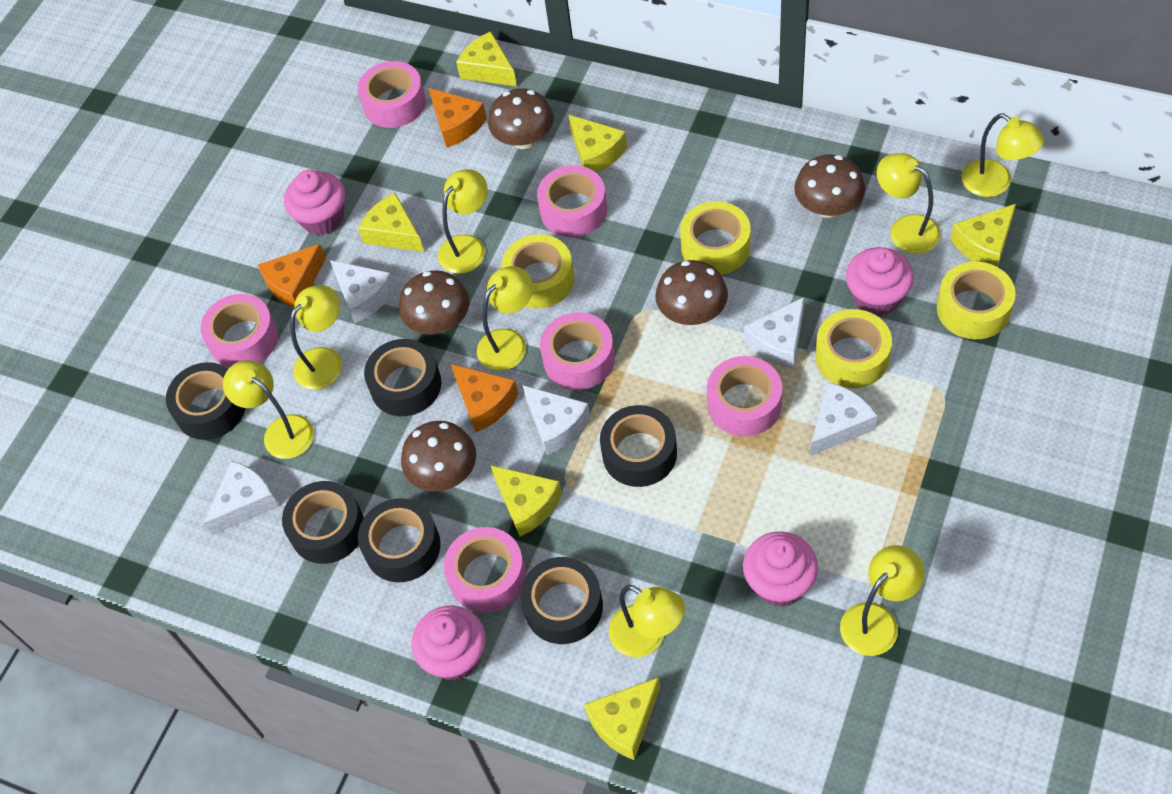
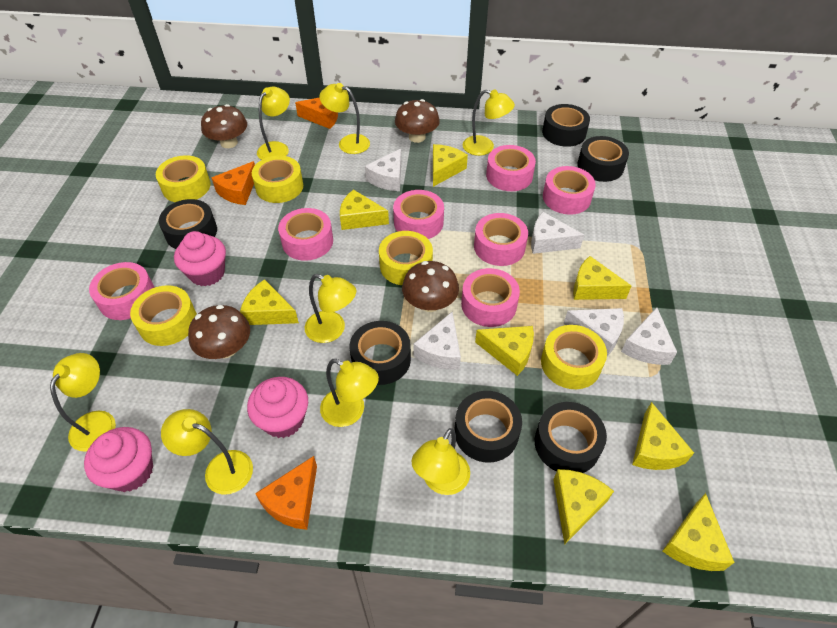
brown mushroom: [399,270,469,335] [401,421,476,492] [488,88,554,149] [655,260,728,325] [794,154,865,218] = 5 -> [188,305,250,359] [201,104,247,148] [395,99,440,143] [402,261,459,312] = 4
pink cupcake: [284,170,345,235] [411,605,486,681] [743,531,818,606] [846,247,914,316] = 4 -> [84,427,153,492] [174,231,226,286] [247,377,308,438] = 3
pink tape: [201,294,278,368] [357,61,426,128] [444,527,526,613] [537,165,607,237] [540,312,615,390] [707,356,782,436] = 6 -> [89,262,155,320] [278,208,333,261] [393,190,444,239] [461,268,520,327] [474,213,528,266] [486,145,536,191] [543,166,596,215] = 7
yellow cheese: [358,193,424,252] [456,31,517,86] [491,465,562,537] [568,115,627,173] [584,677,660,760] [951,204,1016,267] = 6 -> [240,279,299,325] [340,189,389,230] [433,144,468,187] [475,326,534,376] [553,469,614,544] [573,256,631,300] [632,402,694,470] [663,493,735,571] = 8
yellow tape: [502,234,574,309] [680,201,751,275] [815,309,892,388] [937,262,1016,339] = 4 -> [130,285,197,346] [156,155,211,202] [252,156,303,203] [379,231,433,285] [541,325,607,389] = 5

